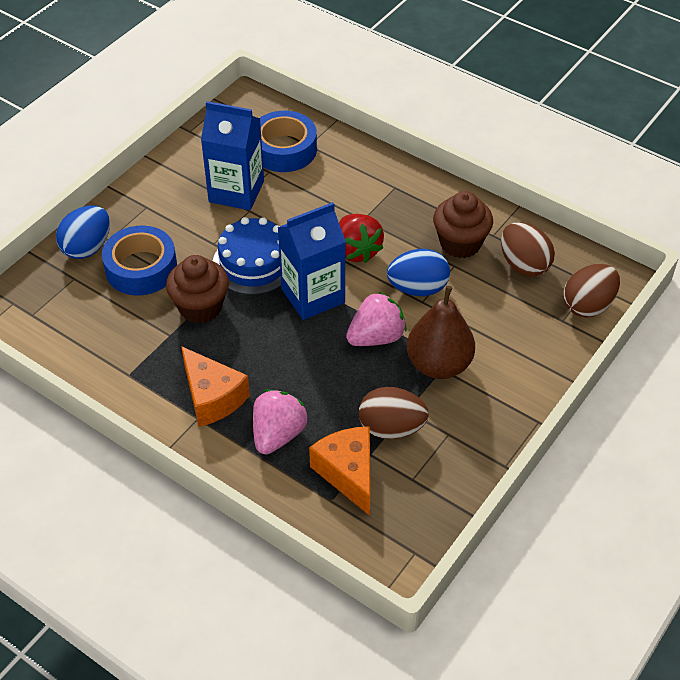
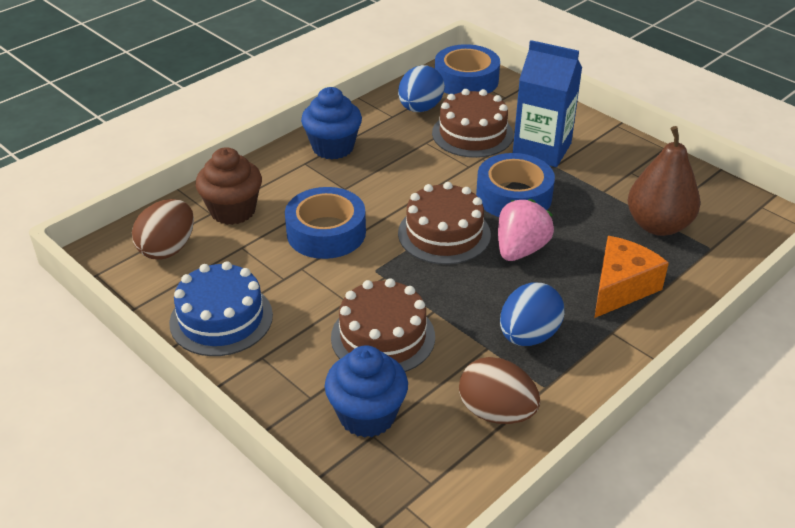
blue carton: [201,101,264,210] [277,202,346,320] = 2 -> [513,40,582,167] = 1
blue cupcake: none = 0 -> [301,87,362,160] [325,346,408,438] = 2
blue tape: [102,225,177,296] [260,111,317,172] = 2 -> [285,187,366,259] [435,44,500,94] [476,153,555,217] = 3
brown cake: none = 0 -> [331,278,435,372] [398,182,491,265] [432,89,514,158] = 3
brown cupcake: [166,255,229,323] [433,191,493,258] = 2 -> [196,147,262,225] = 1
brown egg: [359,387,429,439] [501,222,555,277] [563,264,620,318] = 3 -> [132,199,194,260] [459,357,540,424] = 2
orange cheese: [181,346,250,427] [309,426,370,516] = 2 -> [594,236,669,318] = 1
pink strawberry: [253,390,308,454] [346,291,406,346] = 2 -> [498,199,554,261] = 1
red strawberry: [339,214,384,263] = 1 -> none = 0

